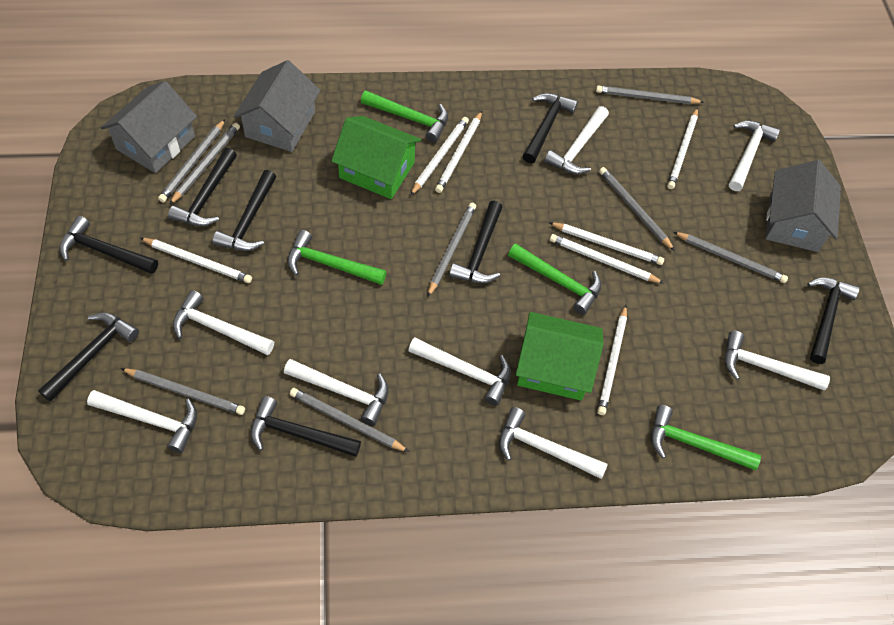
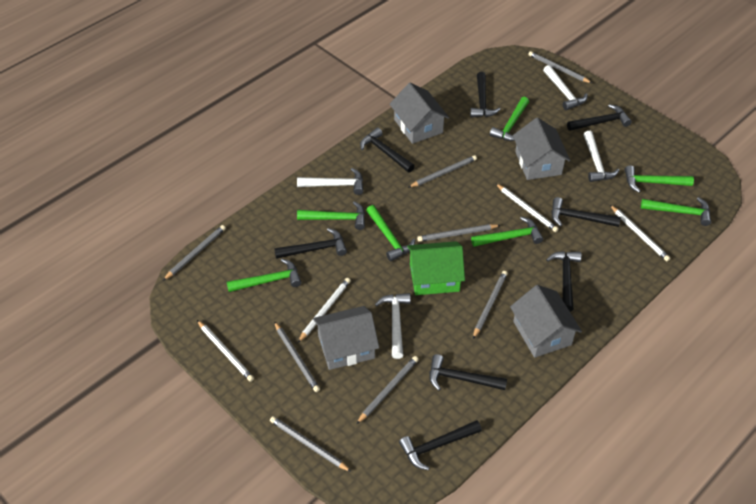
green hammer: [288,230,386,285] [361,91,448,143] [508,243,602,315] [651,405,761,470] = 4 -> [227,259,301,292] [297,201,365,230] [366,205,415,261] [471,217,543,247] [490,97,529,141] [625,165,694,193] [641,197,711,226] = 7
green house: [331,116,421,199] [516,312,603,401] = 2 -> [407,241,465,295] = 1
grey house: [101,81,197,173] [233,60,321,152] [765,160,841,252] = 3 -> [313,306,379,370] [390,83,449,144] [510,285,582,358] [513,117,570,180] = 4
white hammer: [87,390,197,453] [173,290,274,355] [284,359,389,426] [408,337,511,406] [499,407,608,479] [544,106,609,174] [725,331,830,391] [729,120,780,191] = 8 -> [297,168,363,195] [375,293,411,359] [543,65,588,110] [583,131,619,182] = 4
white pencil: [140,238,252,283] [410,117,469,196] [435,111,482,193] [549,222,664,265] [550,234,664,283] [597,305,627,415] [667,107,698,189] = 7 -> [197,320,254,382] [298,278,351,343] [495,183,559,232] [610,205,670,261] = 4

